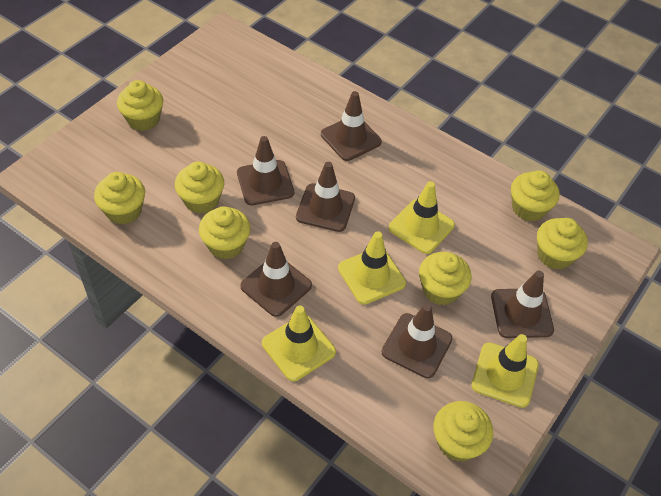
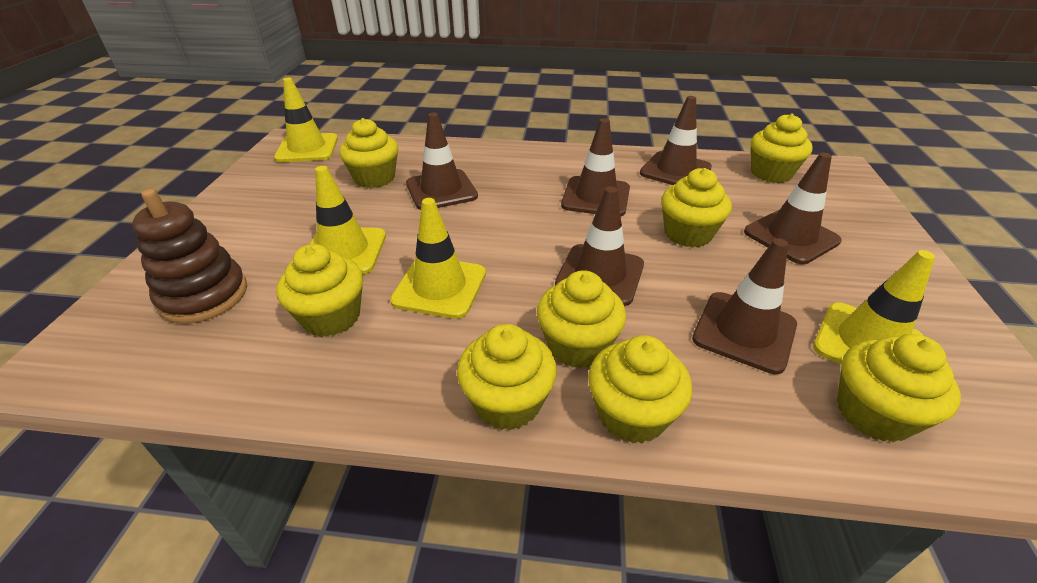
brown stacking toy: none = 0 -> [132,189,247,324] = 1

